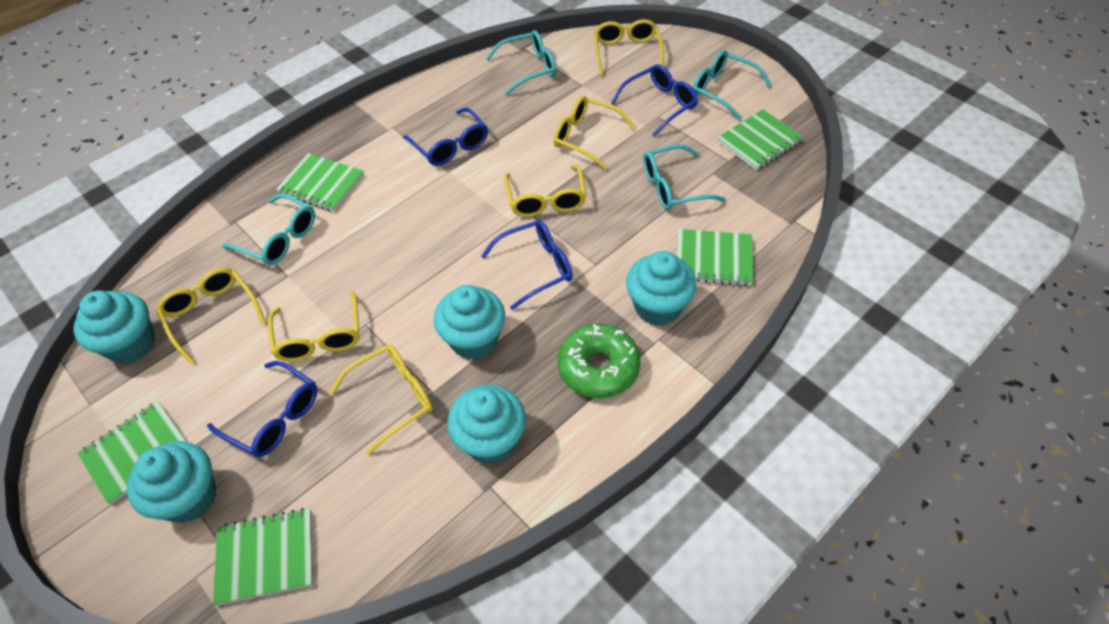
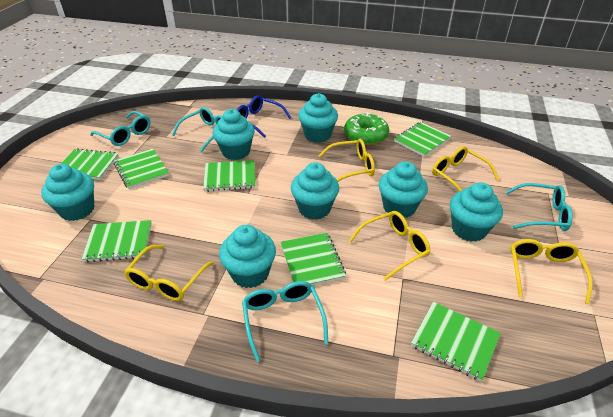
blue glasses: [207,361,317,457] [403,108,488,166] [481,220,573,310] [611,64,698,136] = 4 -> [236,95,291,138] = 1
green notebook: [77,401,186,505] [213,508,313,606] [276,153,364,212] [677,229,753,286] [717,109,804,170] = 5 -> [61,149,119,180] [81,220,152,262] [114,149,169,189] [203,160,256,192] [281,233,346,286] [394,122,451,157] [411,302,501,381] = 7
turquoise cupcake: [74,290,155,364] [127,441,217,523] [434,285,505,360] [447,385,526,464] [626,251,697,326] = 5 -> [41,164,94,221] [213,109,255,160] [219,225,276,288] [291,162,339,220] [298,93,338,143] [379,161,428,218] [450,182,503,242] = 7
yellow glasses: [156,268,266,364] [268,291,359,362] [330,345,433,455] [504,165,586,217] [553,96,636,170] [594,19,664,76] = 6 -> [124,245,214,301] [318,139,375,182] [349,211,431,281] [432,146,499,192] [510,239,593,304] = 5

